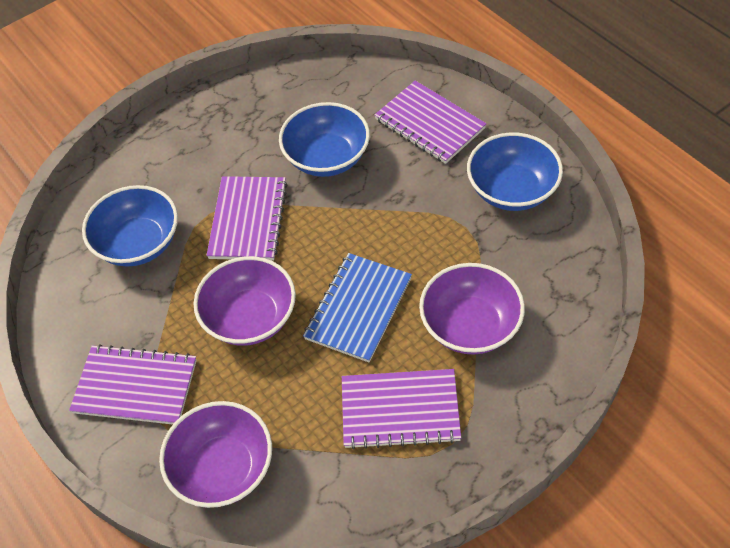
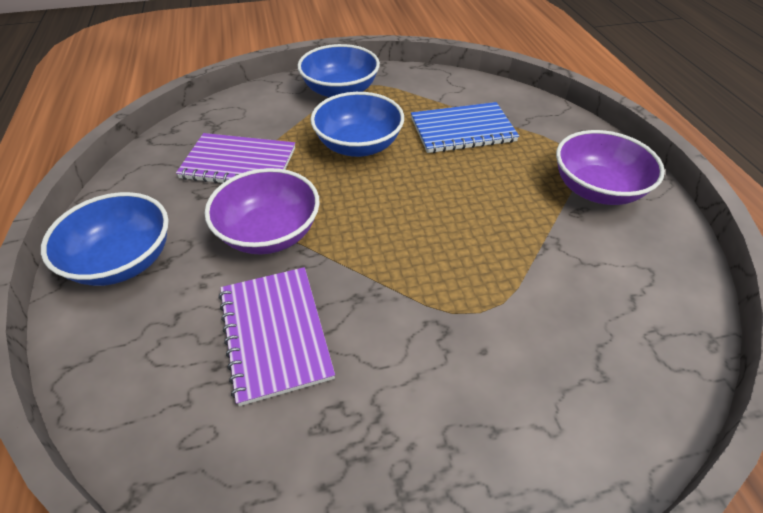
purple bowl: [159,401,272,508] [193,256,296,346] [419,263,525,355] = 3 -> [205,168,320,255] [556,130,665,205] = 2
purple notebook: [69,344,197,425] [206,176,288,260] [342,369,461,450] [375,81,486,164] = 4 -> [176,133,295,183] [219,267,335,406] = 2

